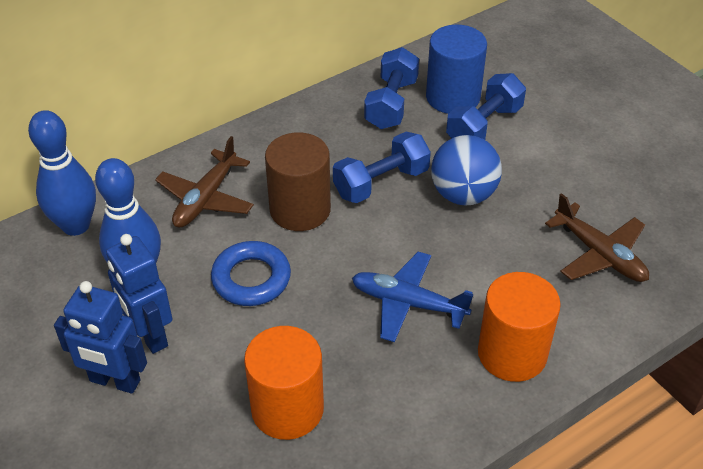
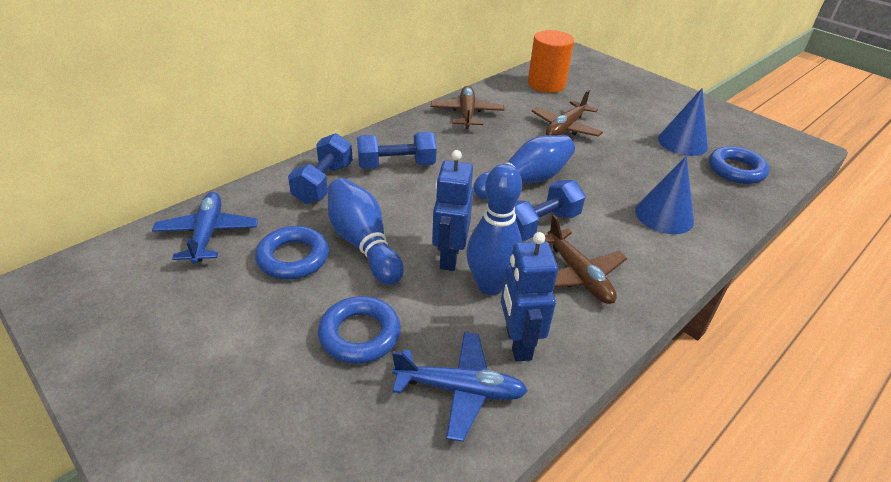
blue ball: [431,135,502,205] = 1 -> none = 0
blue bowling pin: [28,110,96,236] [95,158,161,263] = 2 -> [328,178,404,285] [466,164,522,295] [473,135,575,199] = 3
blue cone: none = 0 -> [635,156,694,234] [658,88,708,156] = 2
blue cylinder: [426,25,487,114] = 1 -> none = 0
blue plane: [352,252,474,342] = 1 -> [152,192,258,264] [392,332,528,442] = 2
blue ring: [211,241,291,306] = 1 -> [255,226,329,279] [318,296,401,364] [709,146,769,184] = 3
brown cylinder: [265,132,331,231] = 1 -> none = 0
brown plane: [155,136,254,228] [545,193,649,282] = 2 -> [431,86,504,129] [532,90,603,137] [545,215,627,304] = 3
orange cylinder: [244,326,324,440] [478,272,561,382] = 2 -> [528,30,574,93] = 1

